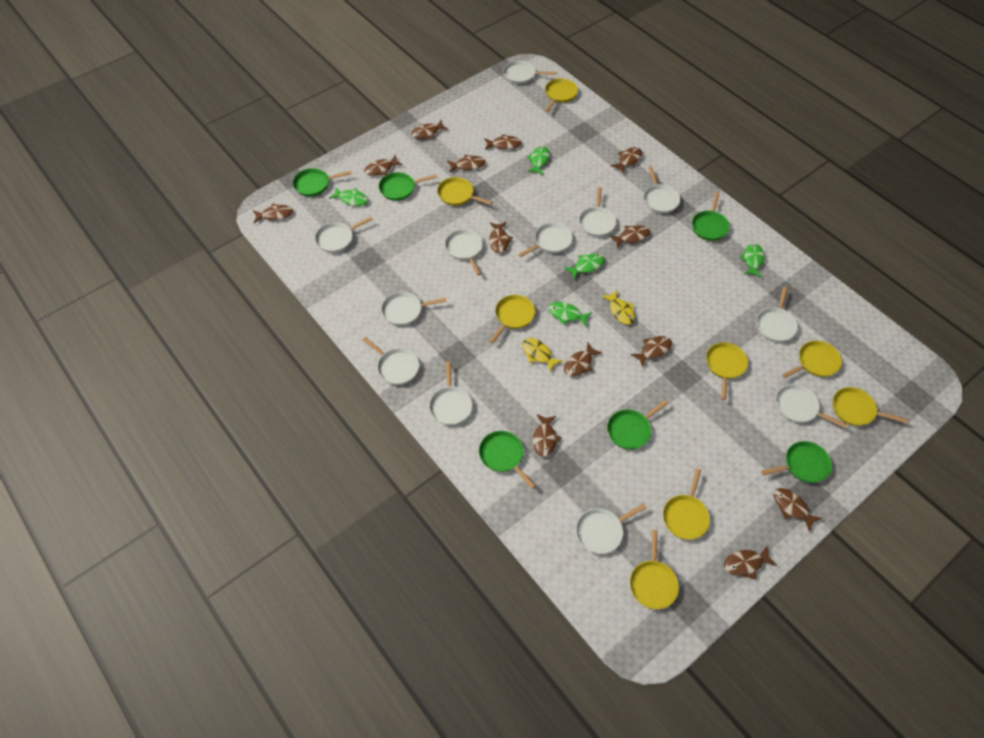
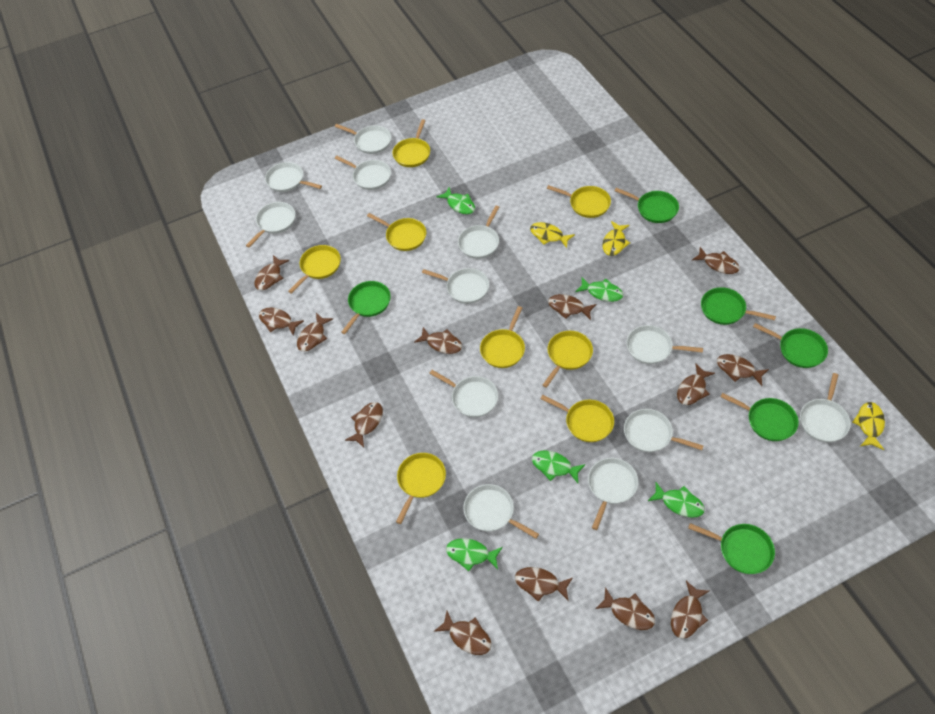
yellow fish: [522,338,563,372] [601,290,635,325] = 2 -> [530,222,575,248] [602,221,630,256] [852,402,885,450] = 3

